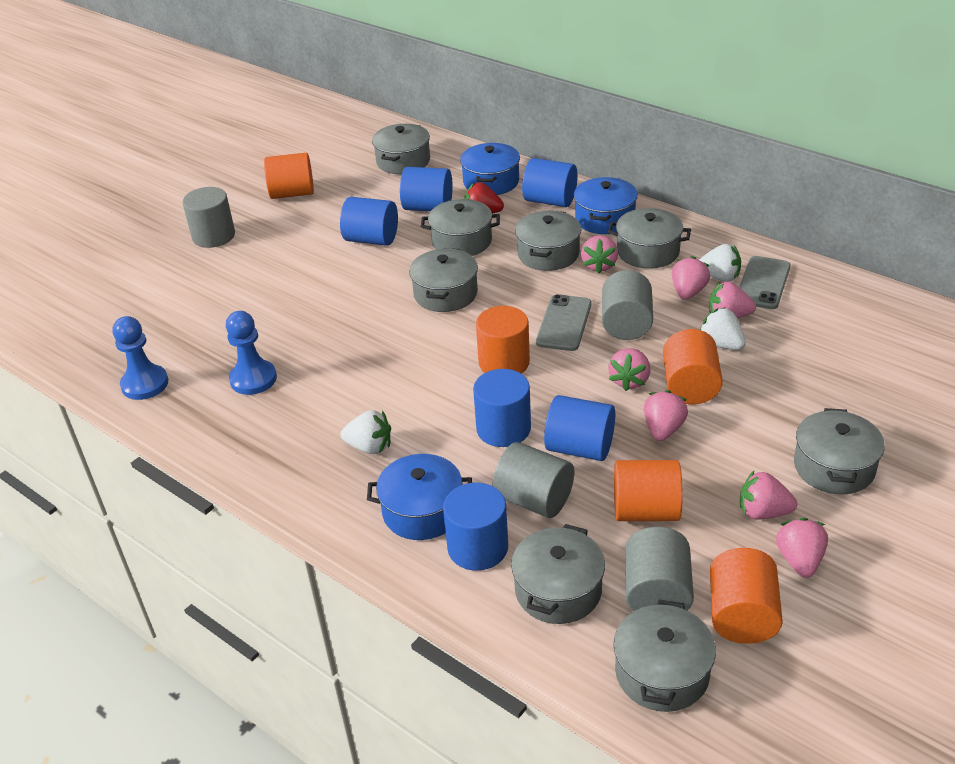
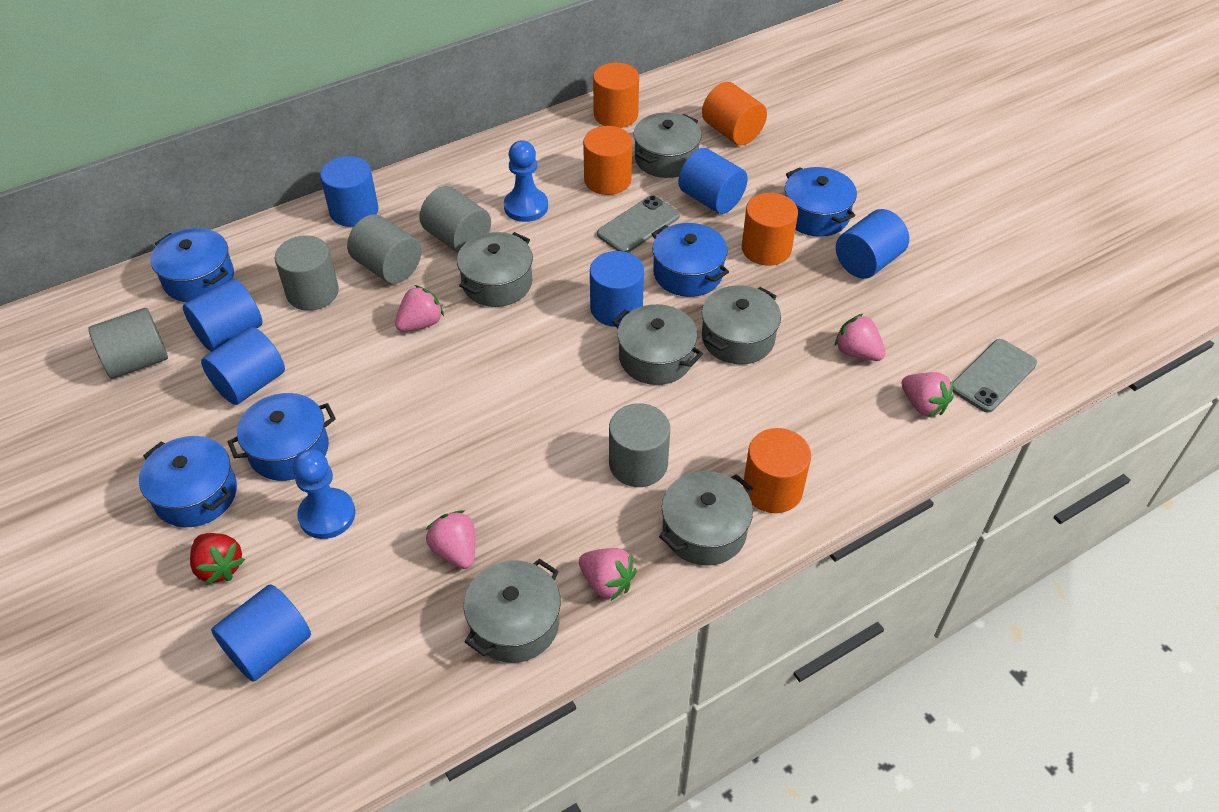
blue cylinder: [340,197,398,246] [400,167,453,211] [443,483,508,571] [473,369,531,447] [522,158,577,207] [544,395,615,461] = 6 -> [183,278,263,352] [201,327,285,405] [211,584,311,682] [320,156,379,227] [590,251,644,327] [678,148,748,214] [836,209,909,279] = 7
blue pot: [367,454,472,540] [460,143,520,195] [574,177,638,234] = 3 -> [139,436,237,527] [151,228,234,302] [228,393,336,481] [652,223,729,297] [785,167,857,237] = 5
grey cylinder: [182,187,235,248] [493,442,574,518] [602,270,653,340] [625,527,694,612] = 4 -> [89,308,168,379] [275,235,339,311] [347,214,421,284] [419,186,491,253] [609,403,670,487] = 5
grey pot: [372,124,430,174] [409,248,478,312] [421,199,500,256] [511,524,605,624] [515,210,581,271] [608,208,691,269] [614,599,716,712] [794,408,885,494] = 8 -> [457,232,533,307] [464,559,561,663] [612,304,703,385] [633,112,702,178] [659,471,753,566] [702,285,781,364] = 6
pink strawberry: [581,235,618,274] [608,348,650,391] [644,390,688,441] [672,256,710,300] [709,282,756,318] [740,471,797,520] [776,518,828,578] = 7 -> [395,285,444,332] [426,510,475,569] [579,548,637,601] [835,313,886,361] [902,372,954,417] = 5
white strawberry: [341,410,391,454] [699,244,741,282] [700,307,746,350] = 3 -> none = 0

